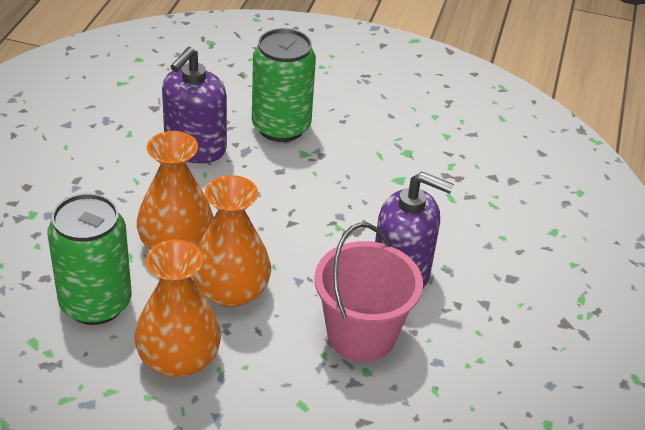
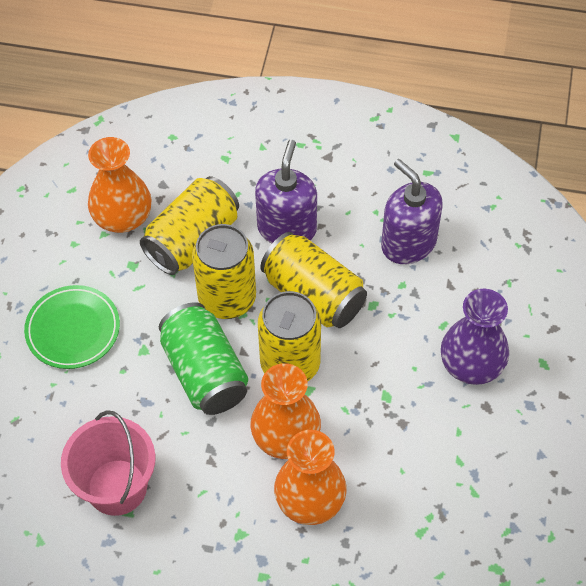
green can: [47,193,131,325] [252,28,316,142] = 2 -> [159,302,248,415] = 1
green plate: none = 0 -> [24,285,120,369] = 1
purple vase: none = 0 -> [441,289,509,385] = 1
yellow can: none = 0 -> [140,176,239,275] [192,224,256,319] [258,291,321,381] [260,232,367,328] = 4

